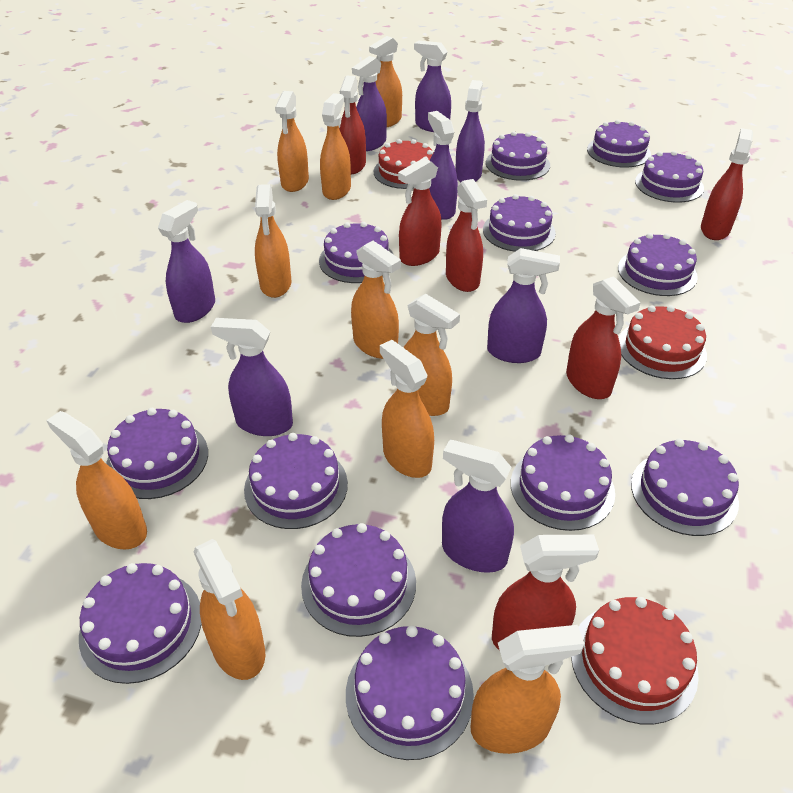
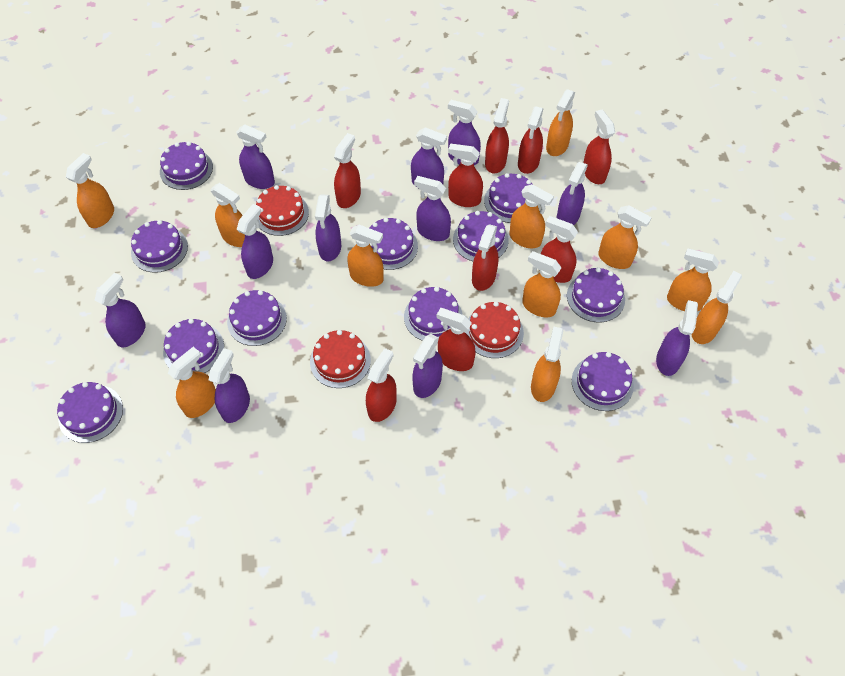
orange spray bottle: [46,411,147,549] [194,539,265,680] [255,184,292,298] [275,91,309,192] [320,93,351,200] [351,241,401,359] [369,36,402,127] [380,340,434,478] [403,294,460,416] [471,625,584,754] = 10 -> [66,153,114,228] [168,347,216,418] [210,183,245,247] [347,225,384,287] [510,184,554,248] [522,251,562,317] [531,327,563,402] [546,89,575,156] [598,205,652,269] [667,248,719,311] [691,271,742,344] = 11
purple cake: [79,563,202,684] [106,408,208,499] [244,433,348,529] [301,523,416,637] [319,222,394,283] [346,626,474,760] [483,194,556,252] [486,131,550,181] [511,434,615,531] [587,120,651,168] [618,233,698,296] [631,439,739,536] [635,151,704,203] = 13 -> [57,382,123,443] [131,220,188,273] [160,142,213,190] [163,319,224,373] [227,290,287,346] [369,218,418,270] [404,287,463,341] [453,211,509,261] [484,173,532,223] [567,267,625,322] [572,352,634,411] = 11
purple spray bottle: [158,200,215,323] [211,318,293,436] [352,56,387,151] [414,41,451,132] [428,111,458,220] [442,439,514,573] [456,80,485,182] [487,248,560,363] = 8 -> [94,273,146,347] [209,348,250,423] [236,124,275,189] [237,204,273,279] [315,194,341,261] [411,127,447,188] [412,334,443,398] [414,176,451,241] [448,100,481,165] [556,162,588,225] [656,300,698,376] = 11
red spray bottle: [339,75,366,174] [398,158,442,266] [446,179,487,292] [492,535,599,650] [566,276,641,399] [701,128,753,240] = 6 -> [334,133,361,208] [366,348,397,422] [437,308,476,371] [448,144,483,207] [472,224,499,291] [485,98,509,174] [518,106,544,174] [541,216,578,283] [583,109,615,184] = 9

